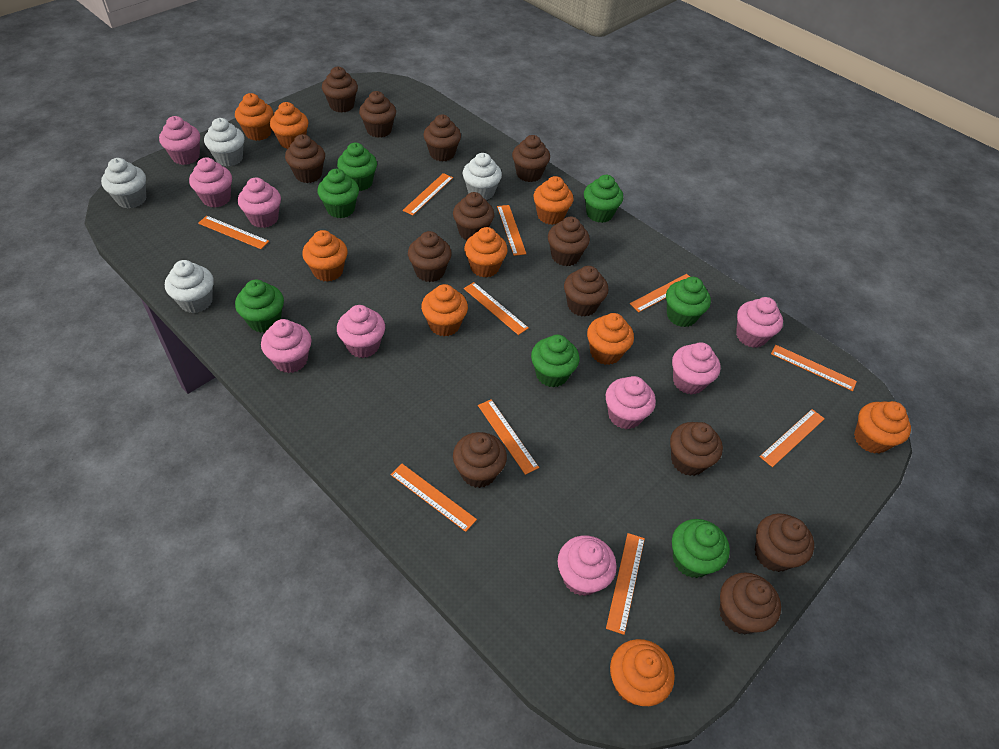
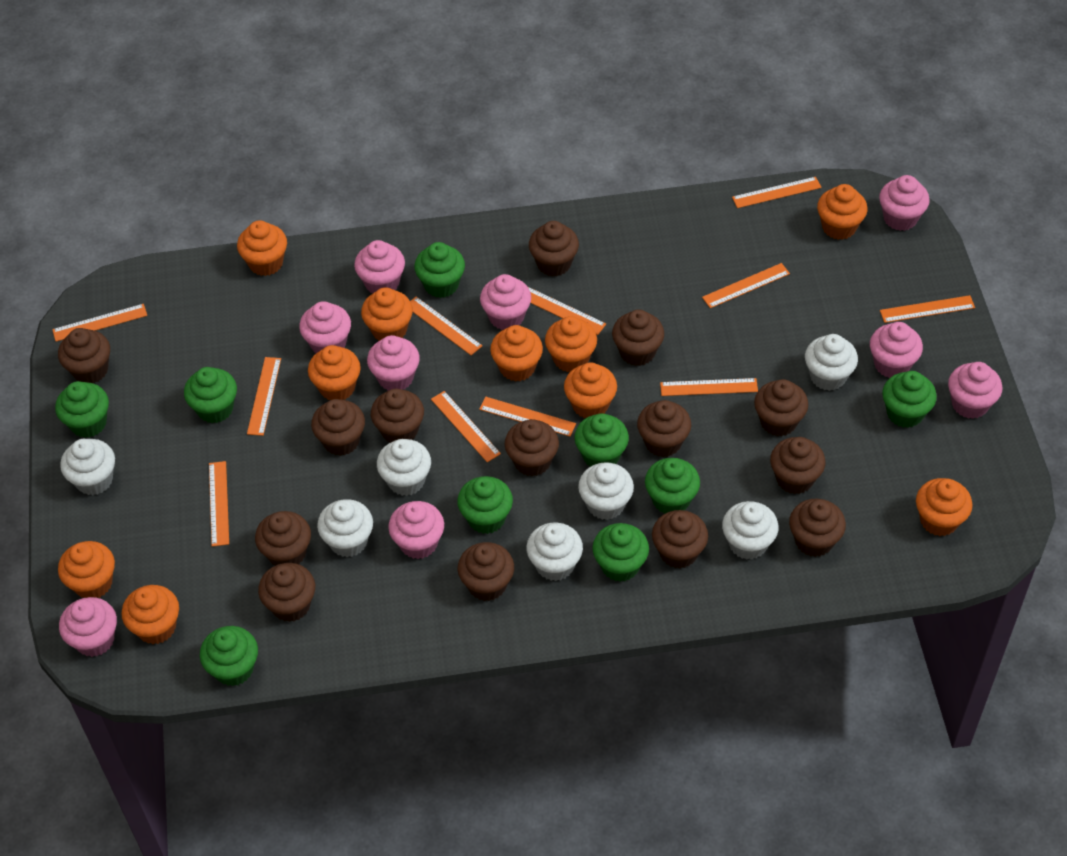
brown cupcake: [285,134,325,183] [322,66,358,112] [359,91,396,138] [408,231,452,282] [423,114,461,162] [453,192,494,240] [453,432,507,488] [512,135,550,182] [548,217,590,266] [564,266,608,317] [670,422,723,476] [719,572,781,635] [755,513,814,572] = 13 -> [58,328,110,383] [255,511,311,566] [258,563,315,622] [311,399,365,456] [371,389,424,443] [458,542,514,601] [505,419,559,476] [529,221,579,277] [612,309,664,366] [637,400,691,457] [652,510,708,569] [754,379,808,436] [770,437,826,494] [789,498,846,557] = 14
green cupcake: [235,280,284,333] [317,169,359,218] [337,143,377,191] [531,335,579,387] [584,175,623,223] [666,277,711,327] [672,519,730,578] = 7 -> [55,381,109,438] [184,367,237,423] [200,626,258,686] [414,242,465,298] [457,476,513,534] [574,413,629,467] [592,523,649,582] [645,458,700,514] [882,371,937,428] = 9
orange cupcake: [235,93,273,141] [270,102,309,149] [302,230,348,282] [421,284,468,336] [464,227,508,277] [533,176,574,225] [587,313,634,365] [610,639,675,706] [854,401,911,454] = 9 -> [58,541,115,598] [122,585,179,644] [237,220,287,276] [308,345,361,400] [361,287,413,341] [490,325,543,382] [545,316,597,372] [564,362,617,418] [817,184,867,240] [916,478,973,536] = 10
orange ruler: [198,216,269,249] [390,464,477,532] [403,173,453,215] [464,282,529,335] [478,399,539,475] [497,205,526,256] [606,533,645,635] [630,274,690,312] [759,409,825,467] [771,345,857,391] = 10 -> [52,304,147,342] [209,461,229,547] [247,357,281,436] [410,297,482,355] [431,391,501,462] [479,397,576,437] [527,286,606,335] [660,378,758,396] [702,263,790,308] [732,177,821,208] [880,295,975,323] = 11
white cupcake: [101,158,146,208] [165,260,214,313] [204,118,245,167] [463,153,502,200] = 4 -> [60,439,115,495] [317,499,373,557] [377,439,431,496] [526,522,583,581] [578,462,634,520] [722,501,779,560] [805,334,858,391] = 7

